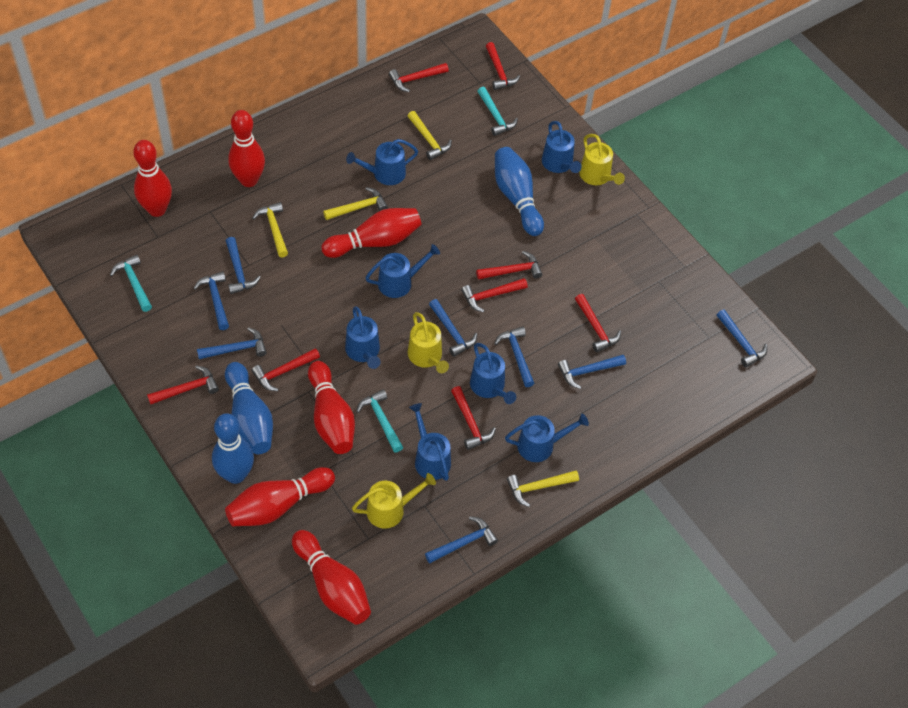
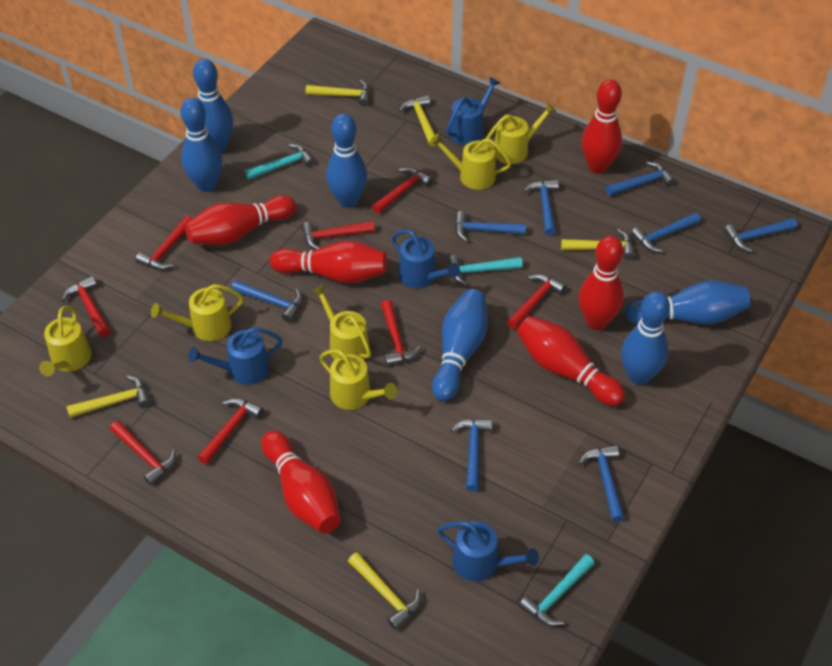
blue bowling pin: [212,413,254,484] [225,362,273,454] [495,147,544,236] = 3 -> [181,98,223,192] [193,59,233,152] [326,113,367,208] [432,289,488,401] [621,291,670,385] [625,280,750,324] = 6
blue watering can: [345,306,381,369] [346,139,418,185] [365,244,440,298] [409,403,451,481] [470,343,516,404] [505,414,589,462] [542,121,582,173] = 7 -> [188,327,282,385] [392,229,460,289] [438,521,539,581] [446,77,500,145] = 4
yellow hammer: [252,202,288,257] [323,187,388,220] [408,111,452,160] [507,471,579,507] = 4 -> [67,375,150,418] [306,80,370,106] [348,552,421,630] [399,95,437,146] [561,229,635,260] = 5
yellow watering can: [352,473,436,529] [408,312,449,373] [579,134,625,185] = 3 -> [39,306,92,376] [151,284,243,341] [312,285,371,360] [319,349,397,410] [430,133,511,190] [486,102,557,164] = 6

